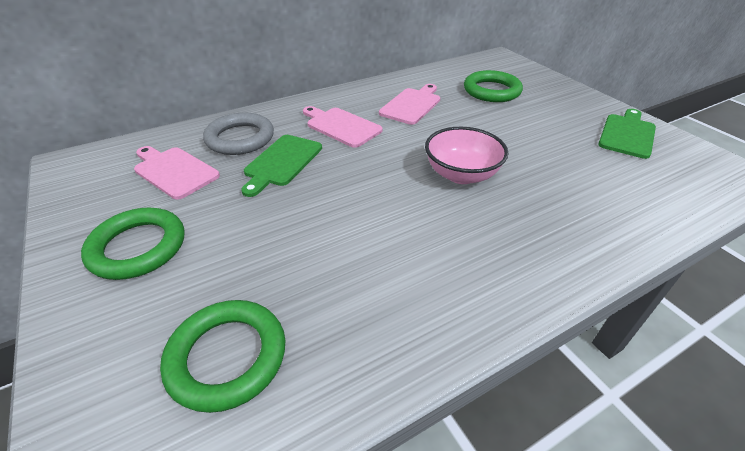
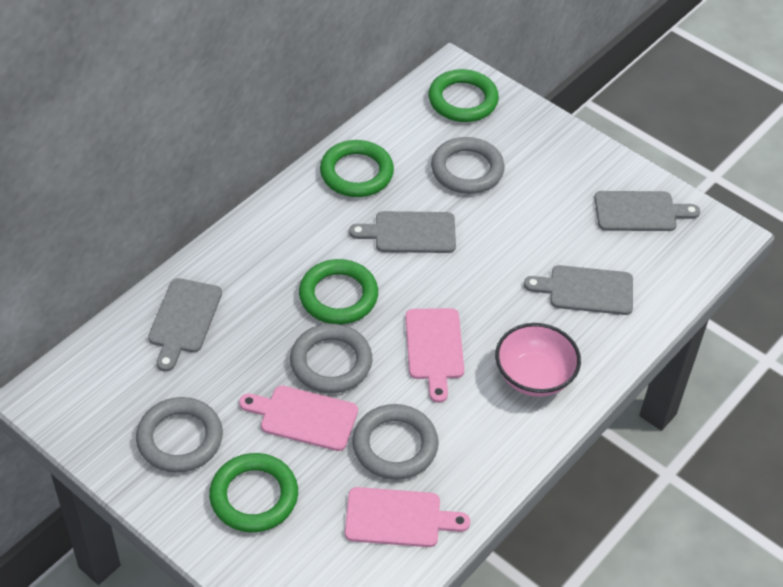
green cutting board: [241,135,322,197] [598,109,656,159] = 2 -> none = 0
green ring: [81,208,184,280] [160,300,285,413] [464,70,523,102] = 3 -> [209,453,298,532] [299,259,378,324] [320,140,394,197] [429,69,499,122] = 4
grey cutting board: none = 0 -> [148,278,222,372] [349,211,456,253] [524,265,633,315] [594,191,700,231] = 4
grey ring: [203,113,274,155] = 1 -> [136,397,223,473] [290,324,372,393] [352,404,439,480] [431,137,505,194] = 4

